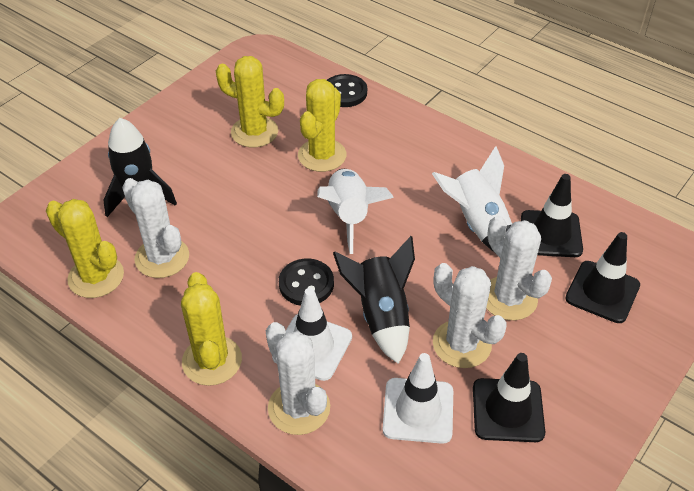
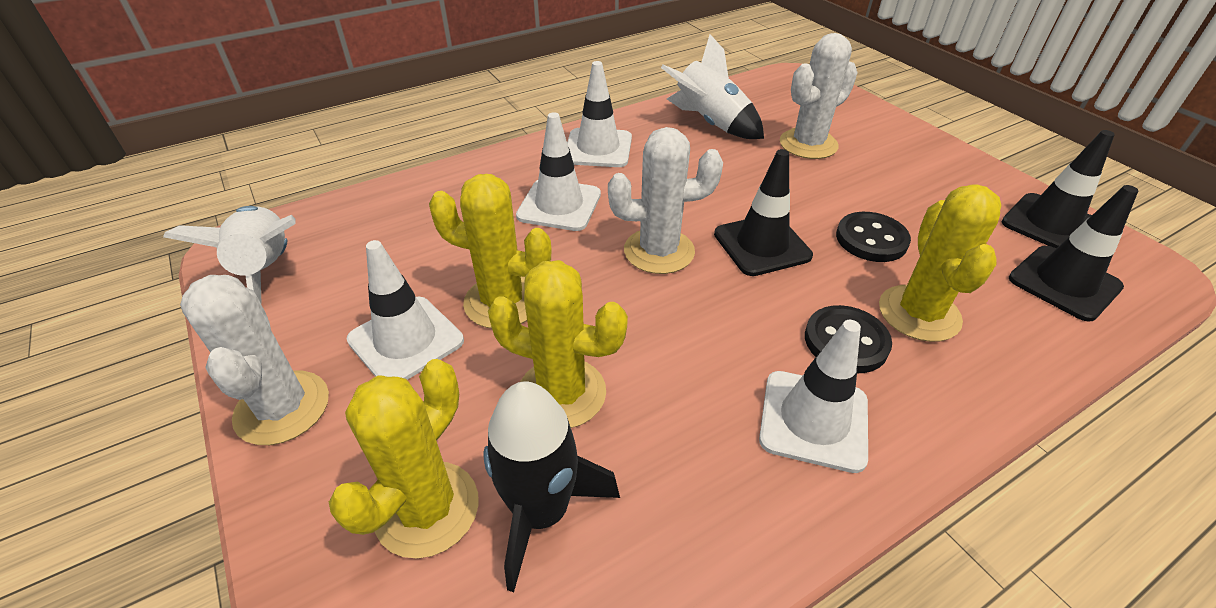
black rocket: [103,118,177,217] [333,236,415,364] = 2 -> [484,381,620,592] = 1
white cactus: [122,178,189,278] [266,322,330,435] [433,263,507,368] [486,216,552,320] = 4 -> [180,275,329,445] [608,127,723,274] [780,33,858,159] = 3
white traffic cone: [272,288,352,381] [382,353,453,444] = 2 -> [347,240,464,380] [516,112,601,231] [567,61,632,167] [759,320,868,473] = 4

